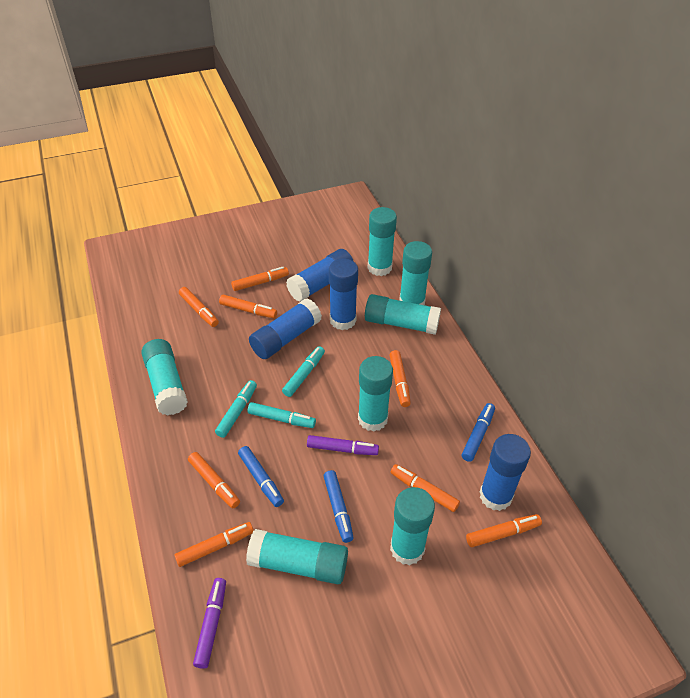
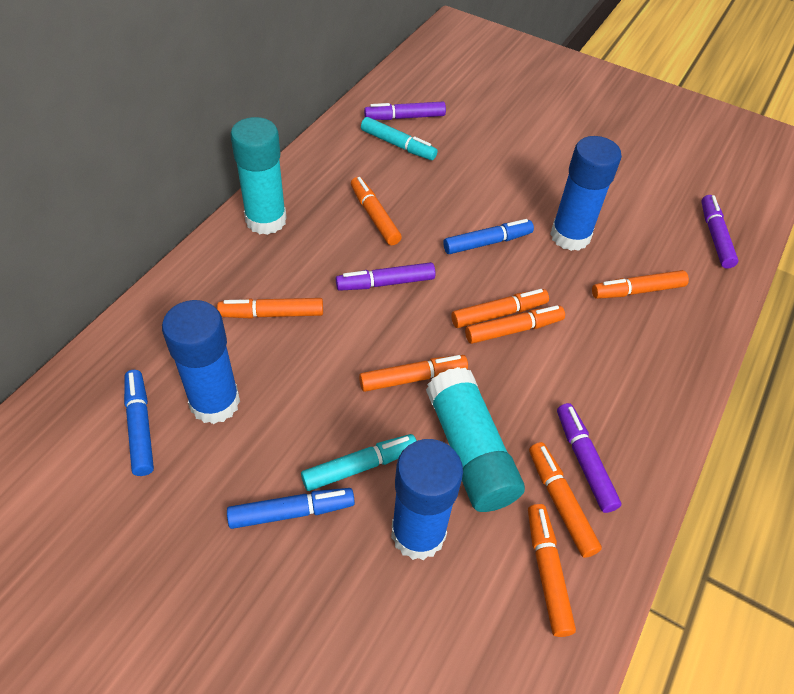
blue glue stick: [249,298,322,359] [286,249,353,302] [329,258,358,330] [480,434,531,511] = 4 -> [162,300,240,424] [391,439,463,560] [550,136,622,251] = 3
purple marker: [193,578,226,669] [307,435,379,455] = 2 -> [336,262,436,291] [364,102,446,120] [557,403,621,513] [701,195,739,269] = 4
turquoise glue stick: [141,339,188,416] [246,529,348,584] [358,356,393,432] [365,294,441,335] [368,207,397,276] [390,487,435,565] [399,241,432,305] = 7 -> [230,117,287,235] [426,367,525,512] = 2
turquoise marker: [215,380,257,438] [248,402,316,428] [282,346,325,397] = 3 -> [301,434,417,491] [361,117,437,160] = 2

